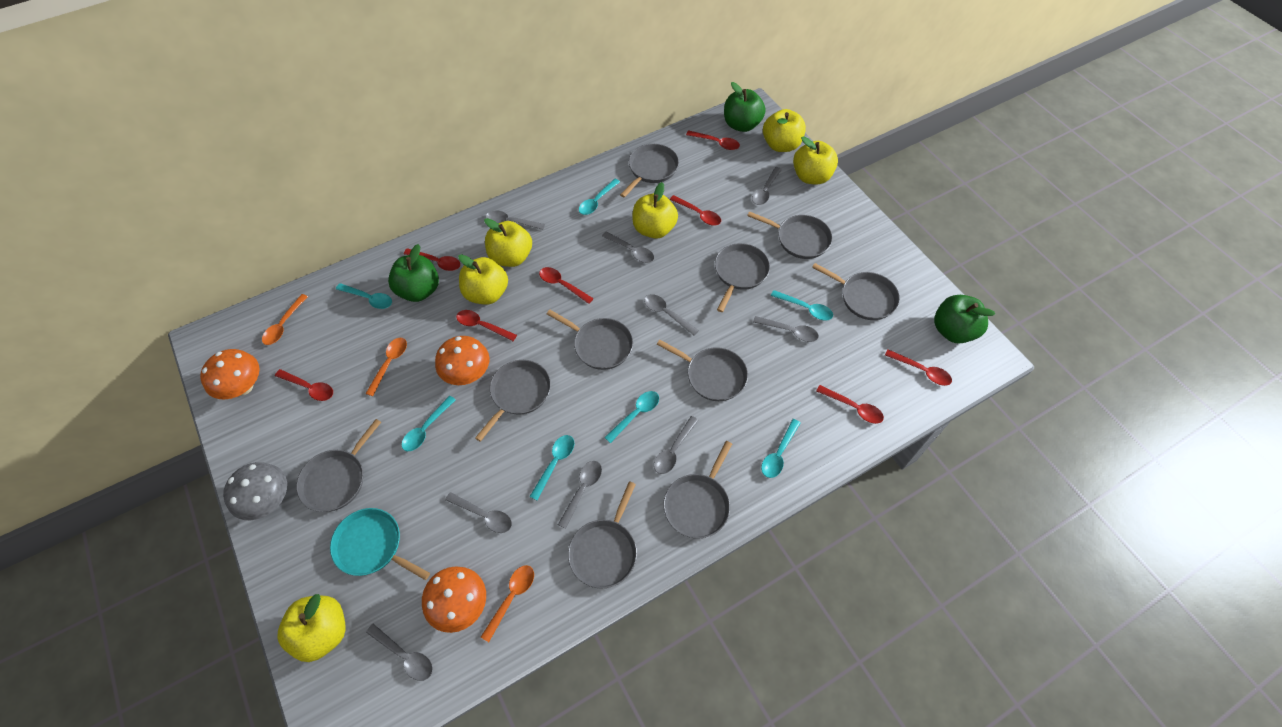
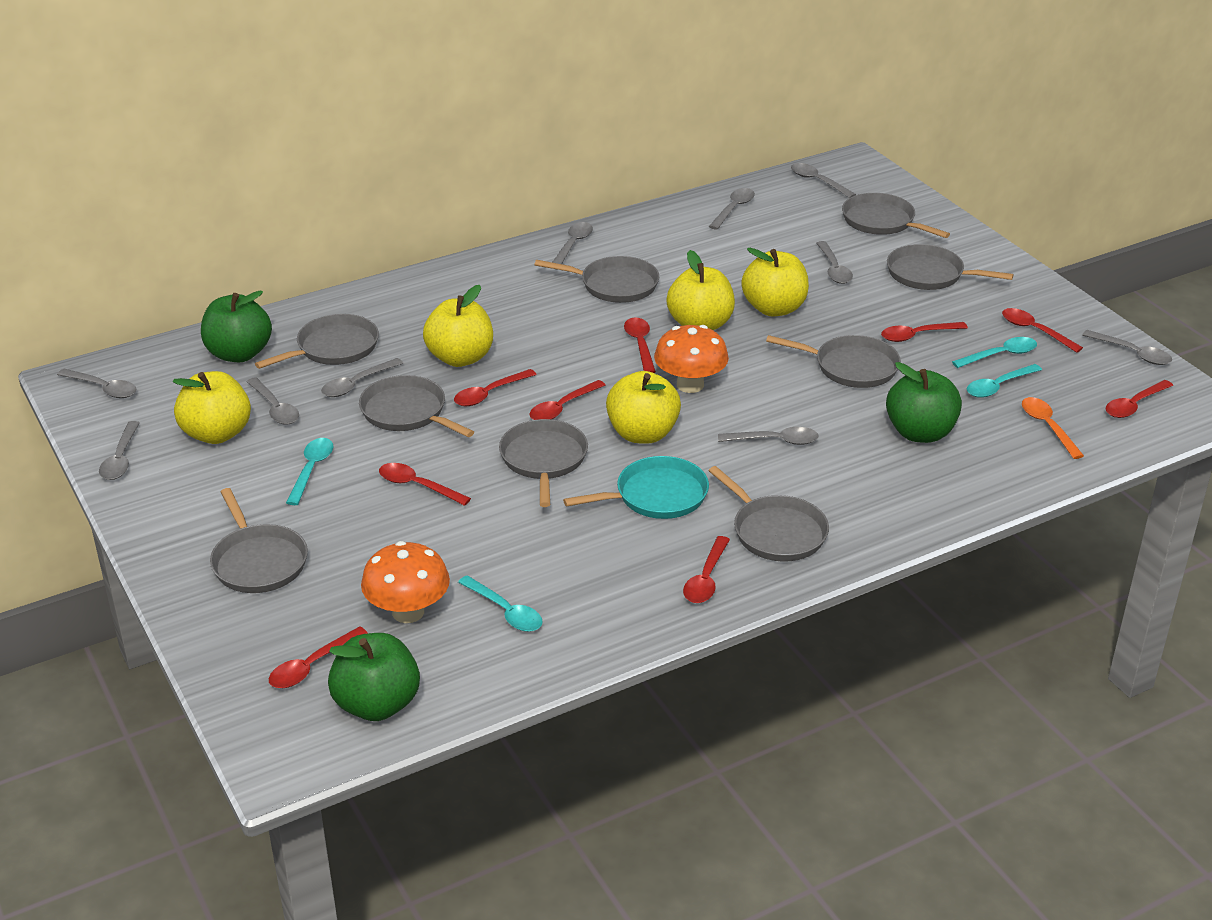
grey mushroom: [223,462,287,520] = 1 -> none = 0
grey pan: [296,419,381,512] [475,360,551,442] [547,310,633,370] [568,481,637,589] [620,144,679,198] [657,340,748,401] [663,441,732,538] [715,243,770,312] [747,211,832,259] [812,263,900,320] = 10 -> [210,488,308,593] [255,314,379,369] [359,375,474,437] [499,419,588,507] [535,256,659,303] [709,466,829,562] [766,335,901,388] [842,193,950,238] [887,244,1013,290] = 9
grey spoon: [366,624,433,681] [445,492,512,533] [486,210,545,230] [558,461,602,529] [602,232,654,263] [644,294,699,335] [654,416,699,474] [752,167,782,205] [753,316,819,342] = 9 -> [57,369,136,398] [99,421,140,480] [247,377,299,425] [321,358,403,397] [552,222,593,264] [709,188,755,230] [718,427,819,445] [791,163,856,198] [816,241,853,284] [1082,330,1172,365] = 10
orange mushroom: [200,349,259,400] [422,566,486,633] [435,336,489,385] = 3 -> [361,541,450,623] [654,325,729,393] = 2
orange spoon: [262,294,308,345] [365,338,407,396] [481,565,534,642] = 3 -> [1022,397,1084,459] = 1
red spoon: [275,369,333,401] [404,248,460,271] [456,310,517,341] [539,267,594,304] [670,195,721,226] [686,130,740,150] [816,385,884,424] [885,349,952,386] = 8 -> [269,626,368,688] [379,463,471,506] [454,369,537,406] [529,380,605,420] [624,318,656,373] [683,536,730,603] [881,322,968,342] [1002,308,1083,353] [1106,380,1173,418] = 9
turquoise spoon: [336,283,392,309] [402,396,456,451] [529,435,574,501] [579,179,620,215] [604,391,659,443] [761,419,800,478] [771,290,833,321] = 7 -> [286,438,333,505] [458,575,543,632] [952,337,1037,368] [967,364,1042,398] = 4
yellow apple: [278,594,346,662] [458,254,508,305] [484,218,532,267] [632,182,678,239] [763,109,806,152] [793,137,838,184] = 6 -> [173,371,251,444] [423,285,493,367] [606,371,681,444] [667,250,735,330] [741,248,809,316] = 5

